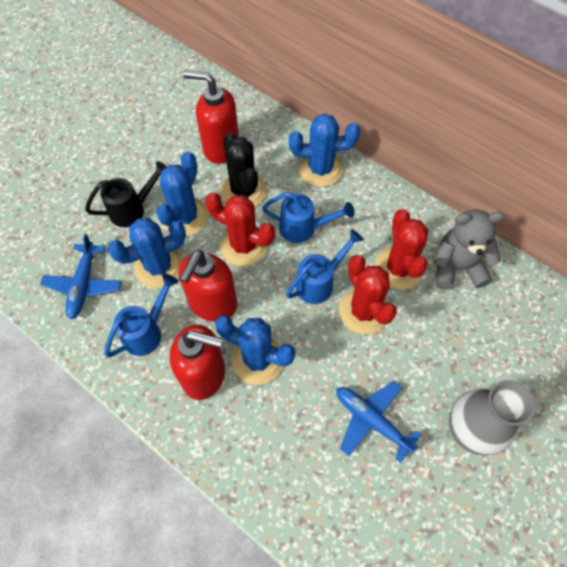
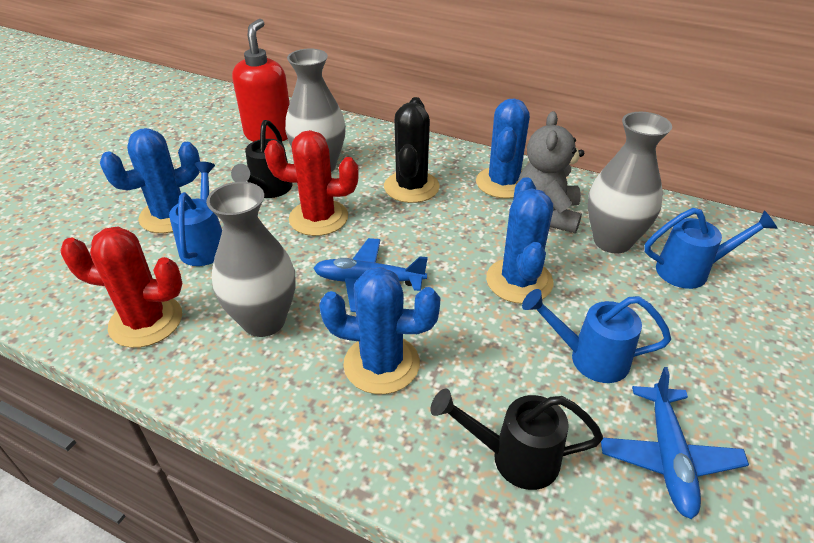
black watering can: [85,161,167,227] = 1 -> [231,120,292,198] [430,388,603,490] = 2
grey vase: [449,380,535,456] = 1 -> [206,182,295,337] [285,49,346,172] [588,112,672,253] = 3
red cactus: [205,193,275,266] [339,255,397,334] [375,209,428,289] = 3 -> [61,226,182,348] [264,130,359,236] = 2
red soap dispenser: [170,325,225,400] [179,250,237,322] [183,70,239,164] = 3 -> [232,19,290,142] = 1

